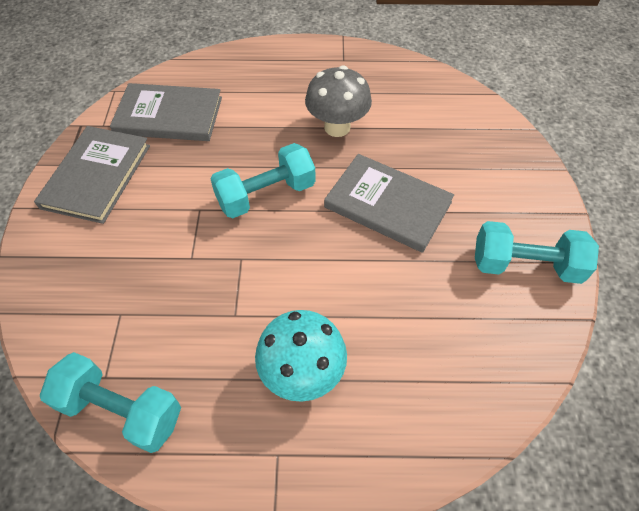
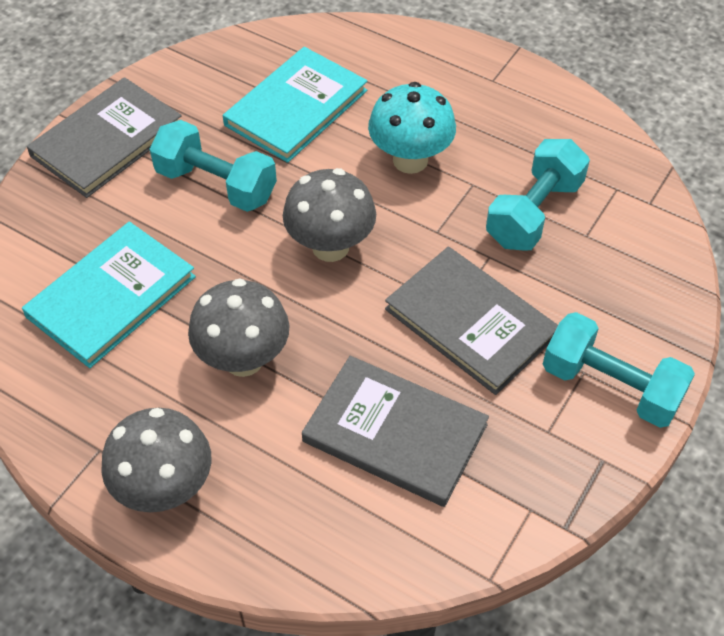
grey mushroom: [305,66,372,137] = 1 -> [101,408,212,512] [188,278,290,377] [283,168,376,262] = 3
turquoise book: none = 0 -> [22,222,196,368] [223,47,367,163] = 2

